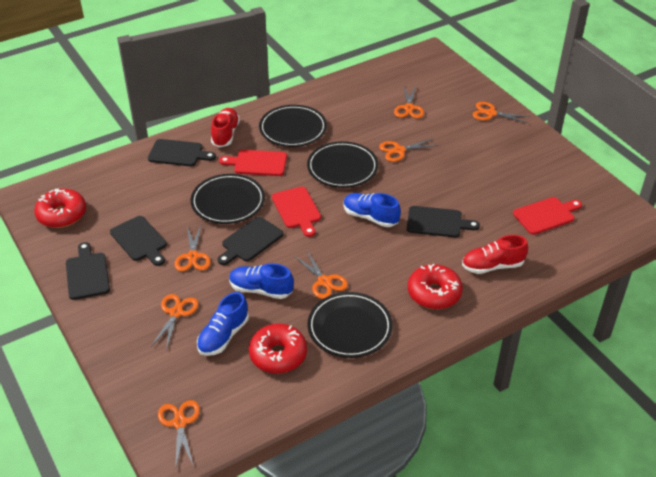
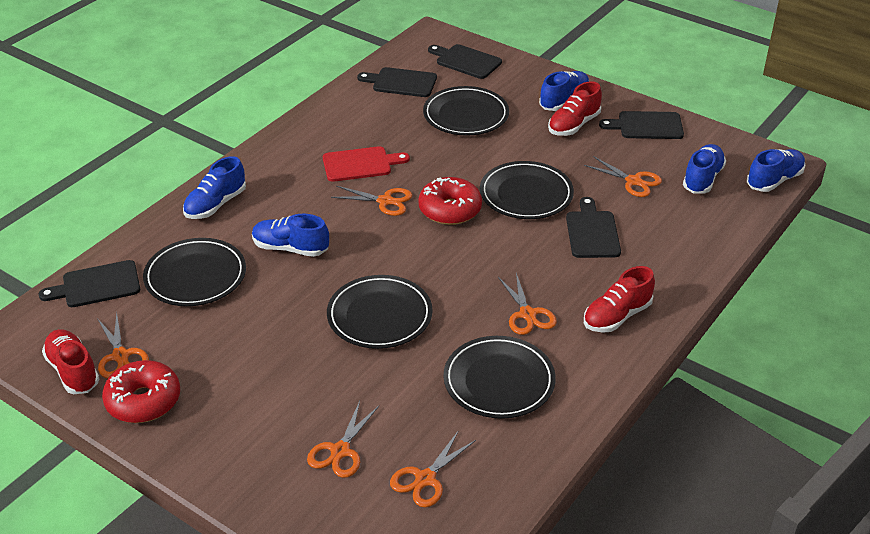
black plate: [191,174,265,224] [259,105,327,147] [307,141,378,188] [308,292,393,358] = 4 -> [143,238,246,306] [327,275,433,349] [423,86,509,136] [443,336,556,419] [480,161,574,219] = 5
blue shoe: [197,292,249,356] [229,263,294,299] [343,193,401,227] = 3 -> [183,156,246,219] [252,214,329,257] [539,71,589,111] [683,144,726,194] [747,149,805,192] = 5
orange scissors: [151,294,198,350] [158,400,200,470] [174,226,211,271] [294,251,348,299] [379,138,439,162] [394,86,424,118] [473,102,530,123] = 7 -> [97,313,149,378] [307,401,379,478] [331,186,412,216] [390,431,476,507] [498,273,557,335] [584,156,662,197] = 6
red cutting board: [219,150,287,176] [272,187,321,237] [513,197,582,235] = 3 -> [323,146,410,182] = 1
red donut: [34,189,86,228] [249,324,307,374] [408,264,463,309] = 3 -> [102,360,180,423] [418,177,482,225] = 2
red shoe: [211,108,240,147] [462,235,528,274] = 2 -> [42,329,99,394] [548,81,602,136] [584,266,655,333] = 3

